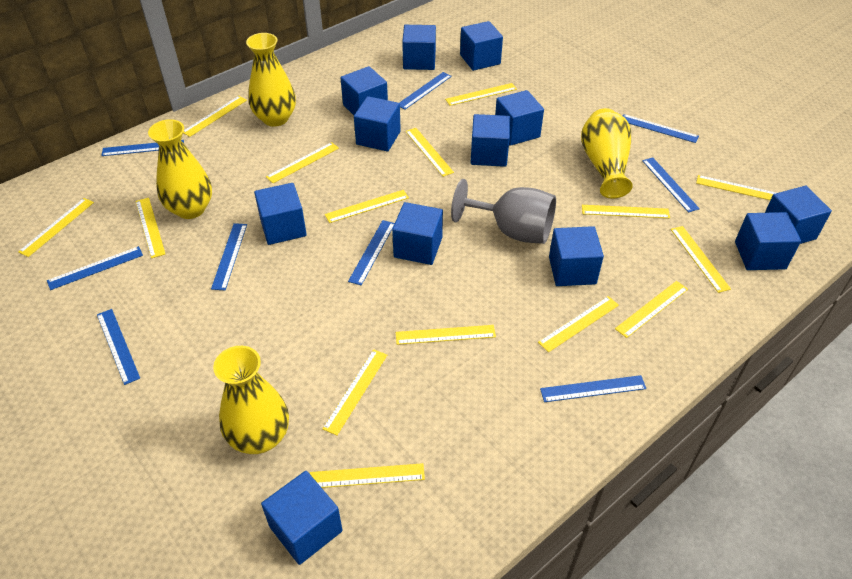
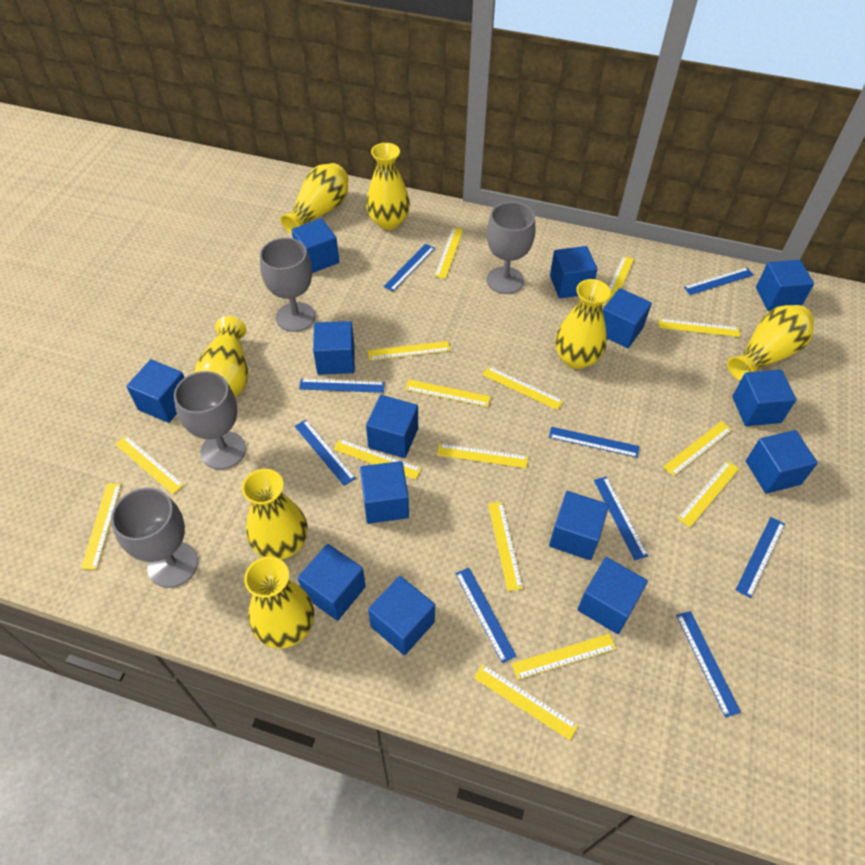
blue cube: [254,183,307,245] [261,471,343,565] [341,66,388,115] [354,96,401,152] [392,202,443,265] [402,25,436,70] [460,21,503,71] [471,114,510,167] [495,90,544,146] [549,226,604,286] [735,212,801,270] [765,186,832,244] = 12 -> [126,359,184,423] [292,218,339,273] [298,544,366,621] [313,321,355,375] [360,461,409,524] [366,395,418,458] [368,576,435,655] [549,491,609,560] [550,246,598,298] [578,557,648,634] [603,288,652,348] [732,370,796,426] [746,430,818,494] [756,260,814,311] = 14
grey goblet: [451,179,556,244] = 1 -> [111,488,198,588] [174,371,246,469] [260,238,315,332] [486,202,535,294] = 4
yellow vase: [148,119,212,219] [213,346,289,454] [246,33,296,127] [581,108,633,198] = 4 -> [194,316,248,397] [242,469,307,560] [244,557,314,649] [280,163,348,234] [366,143,410,230] [555,279,611,369] [727,305,814,381] = 7

